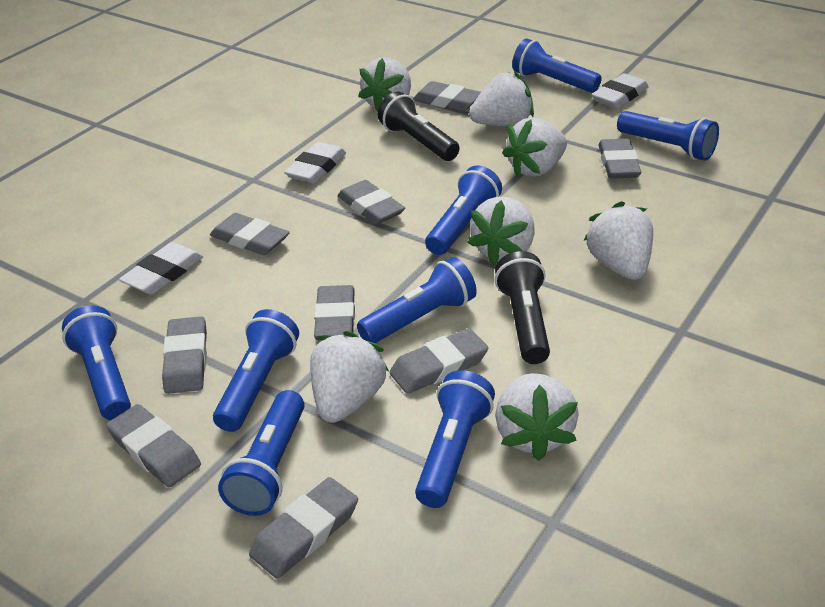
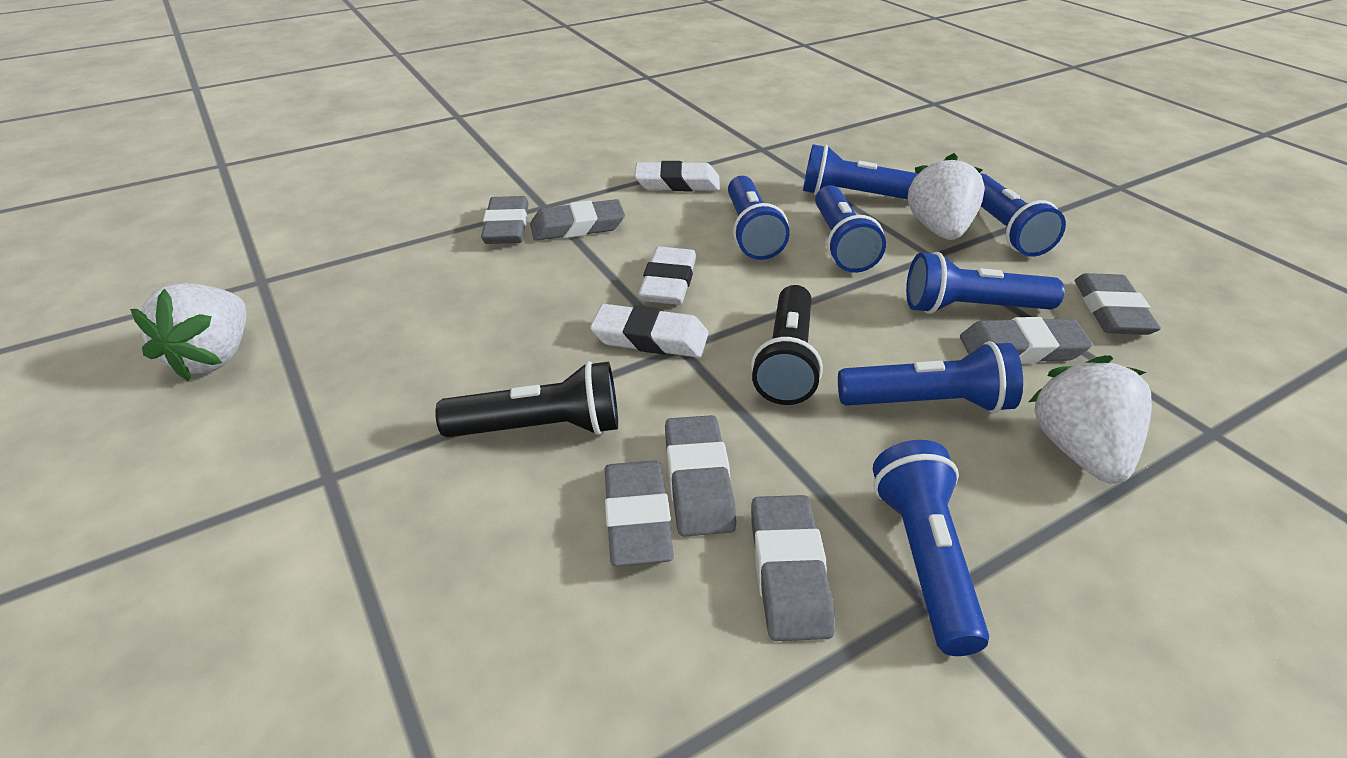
blue flashlight: [62,305,131,420] [213,309,299,432] [218,390,304,516] [357,257,477,343] [415,370,495,508] [425,165,502,255] [512,38,602,93] [617,111,719,161] = 8 -> [728,176,790,260] [803,144,918,199] [815,185,886,273] [838,341,1023,413] [873,440,989,656] [906,252,1064,314] [981,174,1066,257] = 7
grey eraser: [106,404,201,487] [162,316,207,394] [210,213,290,255] [249,477,358,579] [314,285,355,340] [337,180,405,225] [389,328,488,394] [413,81,481,111] [598,139,641,179] = 9 -> [481,196,529,244] [530,199,625,240] [605,460,674,566] [665,415,736,537] [751,495,835,641] [960,317,1093,363] [1075,273,1161,335] = 7
white strawberry: [310,331,389,423] [358,57,411,112] [467,197,534,266] [469,71,534,126] [495,373,579,461] [502,117,567,177] [584,201,653,280] = 7 -> [130,283,246,382] [906,153,985,240] [1029,355,1152,484] = 3

